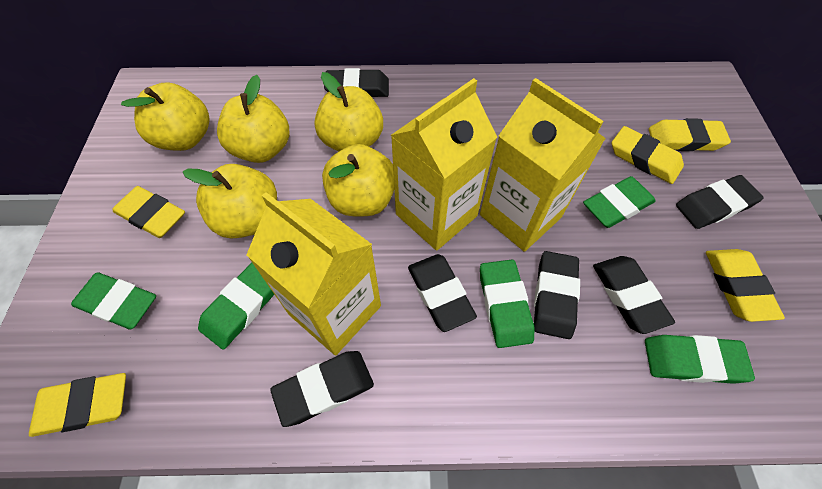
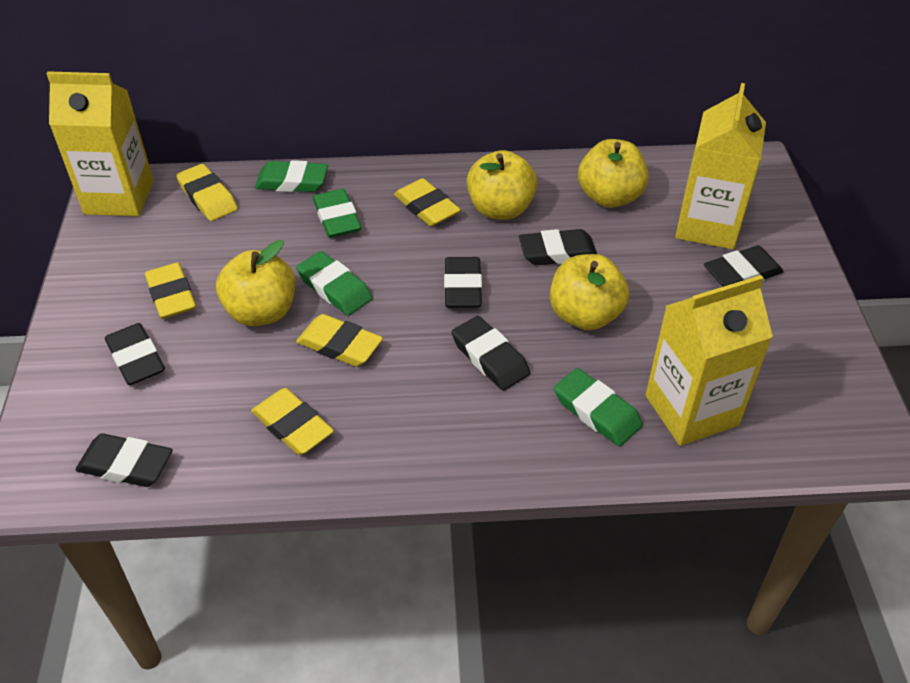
green eraser: [71,272,156,329] [198,263,274,350] [480,260,534,348] [583,176,656,228] [645,335,755,384] = 5 -> [255,160,328,192] [296,251,373,315] [313,189,361,238] [554,368,643,446] = 4
yellow apple: [121,82,210,151] [183,164,277,238] [217,75,289,163] [314,72,383,151] [322,144,394,216] = 5 -> [216,240,295,326] [467,150,537,220] [550,254,629,330] [578,139,648,208] = 4

